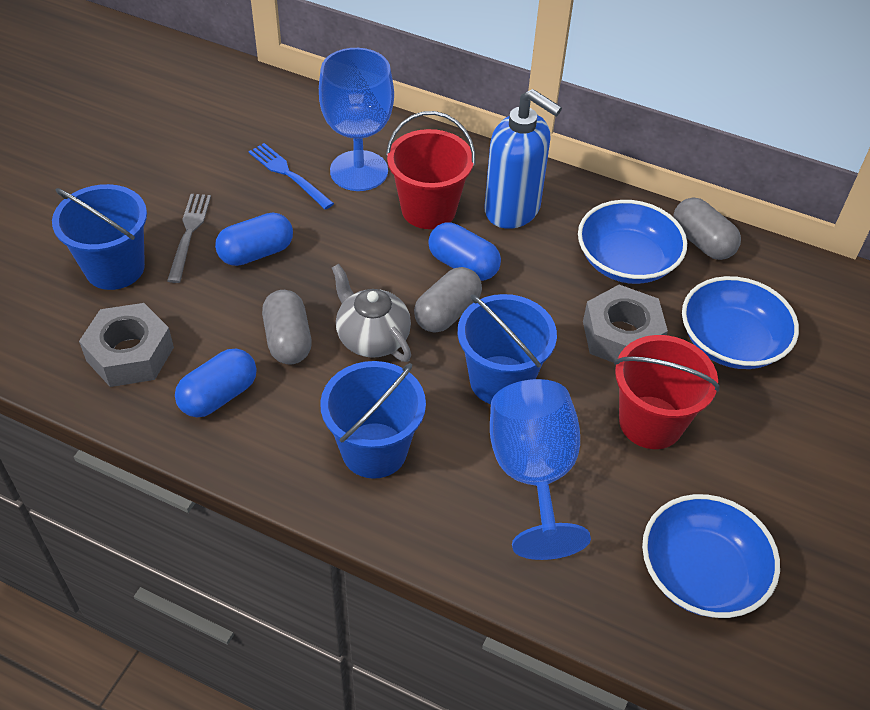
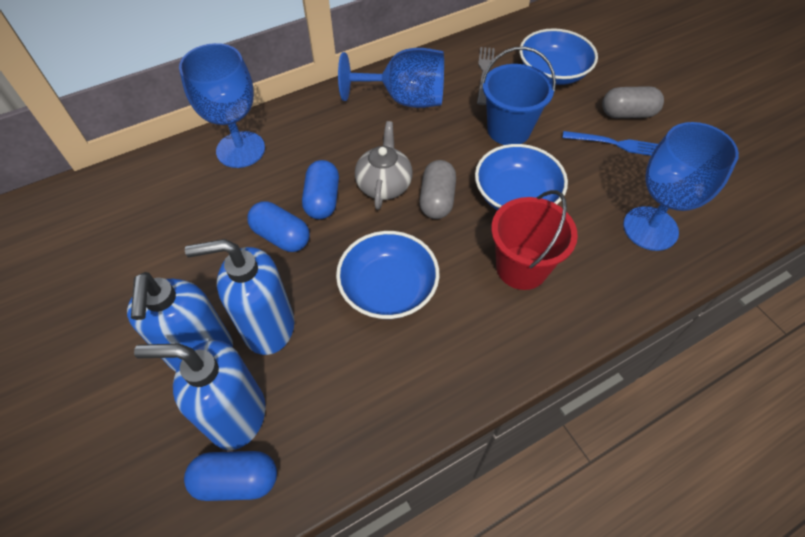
blue bucket: [52,184,147,290] [320,361,426,479] [457,294,557,404] = 3 -> [481,46,556,145] = 1
blue goblet: [319,48,394,191] [490,379,591,560] = 2 -> [179,43,265,168] [338,48,444,108] [623,122,739,251] = 3
blue soap dispenser: [484,89,562,229] = 1 -> [127,272,233,372] [134,340,266,450] [185,239,294,355] = 3
grey capsule: [262,290,312,365] [414,267,482,333] [673,198,741,260] = 3 -> [419,160,456,219] [602,86,664,118] = 2
grey nut: [79,303,174,387] [583,285,668,363] = 2 -> none = 0
red bucket: [386,111,475,229] [614,335,720,449] = 2 -> [491,190,578,290] = 1

